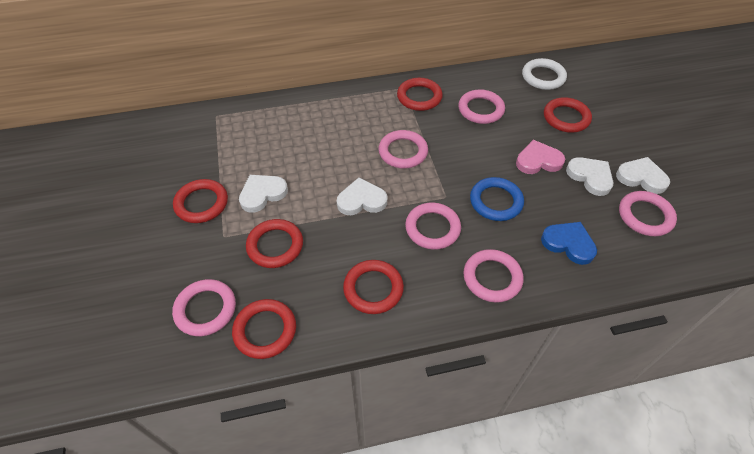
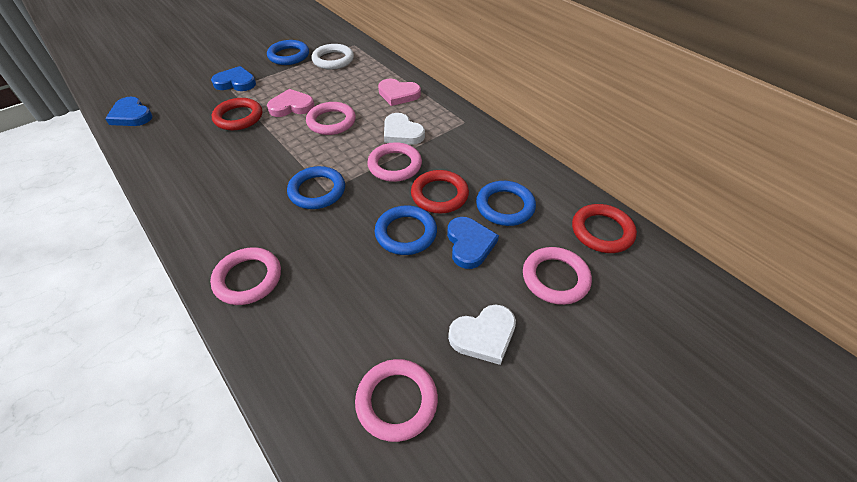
blue heart: [541,222,597,265] = 1 -> [105,97,153,126] [211,66,256,91] [447,217,499,269] = 3
blue ring: [470,177,524,221] = 1 -> [267,40,309,65] [287,166,345,209] [375,206,437,255] [476,181,536,226] = 4
pink heart: [516,140,565,174] = 1 -> [267,89,315,117] [378,79,421,106] = 2
pink ring: [172,279,236,336] [379,130,428,168] [405,202,461,250] [458,89,505,124] [463,249,524,302] [619,191,677,236] = 6 -> [210,247,281,305] [306,102,356,135] [355,359,438,442] [367,142,422,182] [523,247,592,305] = 5
red ring: [173,179,228,223] [232,299,296,359] [246,219,303,268] [343,260,404,314] [397,78,443,111] [544,97,592,133] = 6 -> [212,98,262,130] [411,170,469,213] [572,204,637,253] = 3
white heart: [239,175,288,213] [337,177,387,215] [566,157,614,196] [616,157,670,194] = 4 -> [384,113,425,145] [448,304,516,365] = 2

